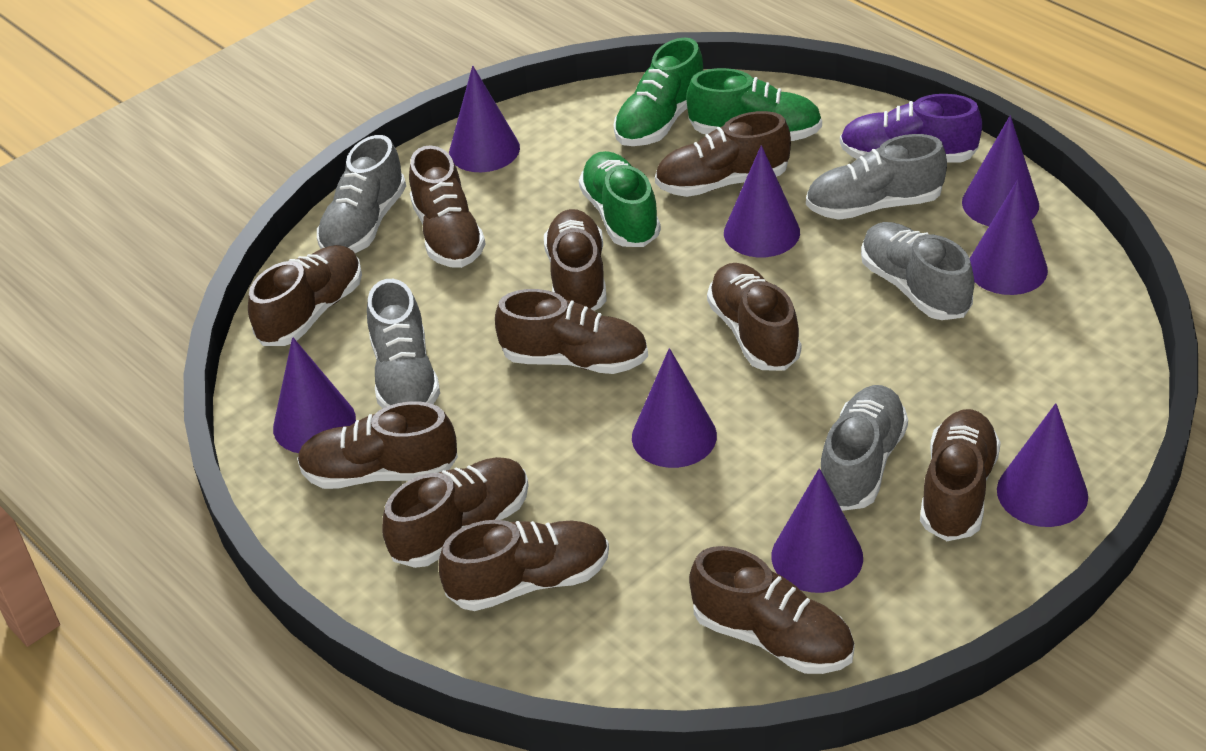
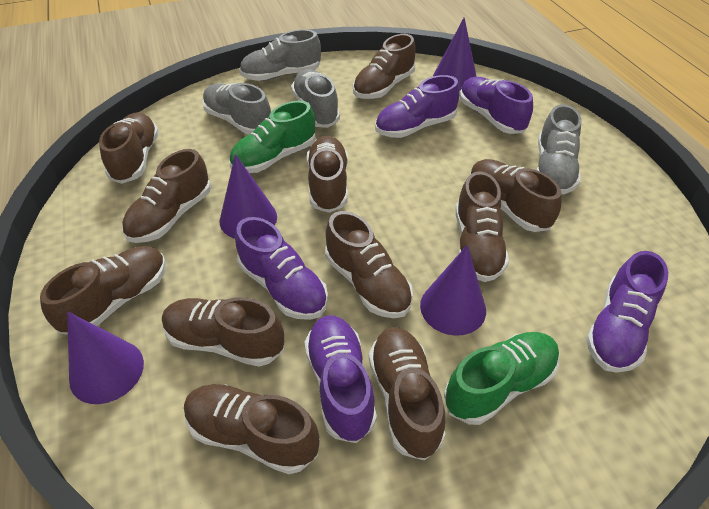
green shoe: [579,151,661,247] [614,38,703,146] [686,68,822,141] = 3 -> [229,101,316,173] [444,332,559,425] = 2
grey shoe: [317,135,406,253] [367,279,440,408] [806,134,947,220] [821,385,908,511] [861,222,974,320] = 5 -> [202,83,271,135] [239,29,321,81] [291,69,340,128] [537,104,582,195] = 4
purple cone: [273,337,356,453] [449,66,520,172] [632,348,717,468] [724,145,800,257] [771,468,863,593] [962,116,1039,226] [970,180,1048,295] [997,403,1088,527] = 8 -> [67,312,144,404] [220,154,277,239] [420,245,486,336] [433,17,477,91] = 4
purple shoe: [840,94,982,163] = 1 -> [235,217,328,320] [304,315,377,443] [375,75,460,138] [460,77,533,134] [586,251,668,373] = 5

